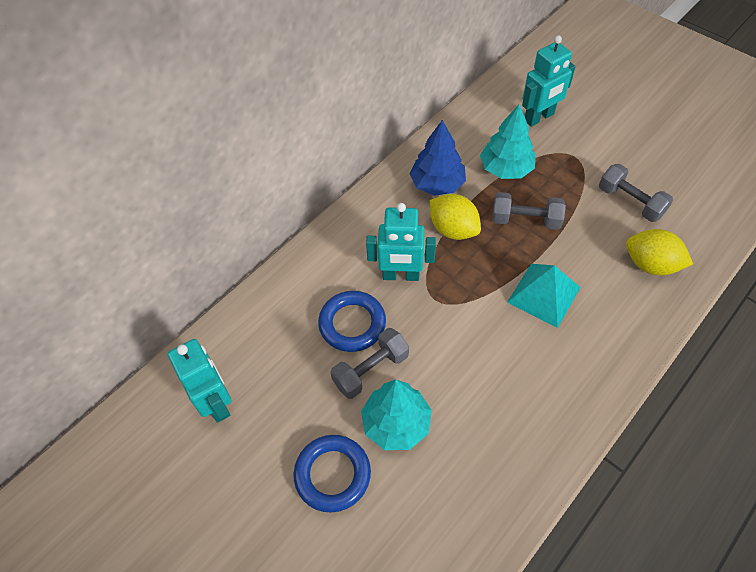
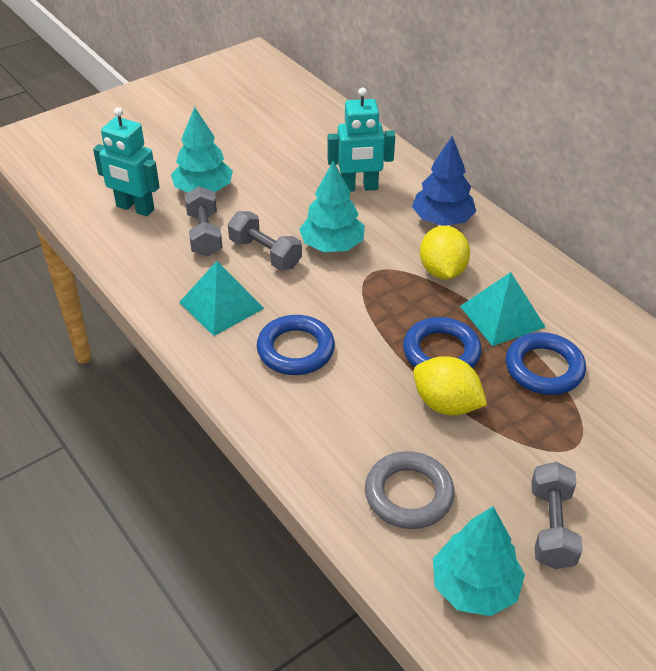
blue ring: [293,435,371,513] [318,291,386,352] = 2 -> [257,315,335,375] [403,317,482,368] [506,332,586,395] = 3
grey ring: none = 0 -> [365,451,455,529] = 1
turquoise pyramid: [507,264,581,328] = 1 -> [179,261,264,336] [460,272,545,346] = 2
turquoise robot: [168,339,232,423] [366,203,436,281] [522,35,576,127] = 3 -> [93,107,160,216] [327,87,395,192] = 2
turquoise tree: [361,380,432,450] [480,104,536,179] = 2 -> [171,107,233,193] [299,161,365,252] [433,506,525,616] = 3

